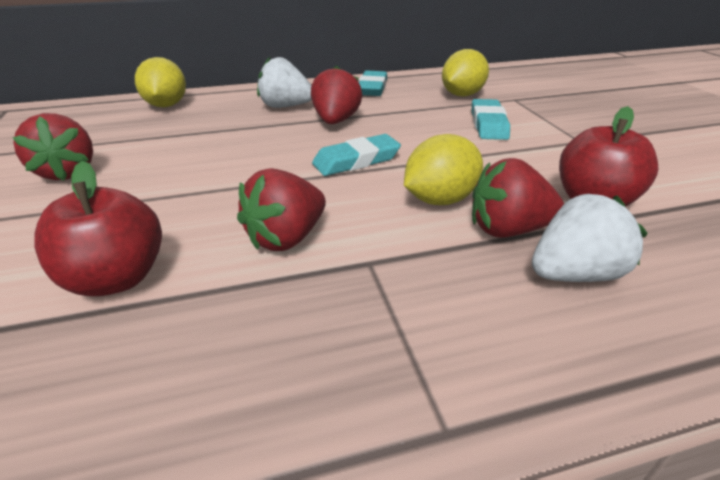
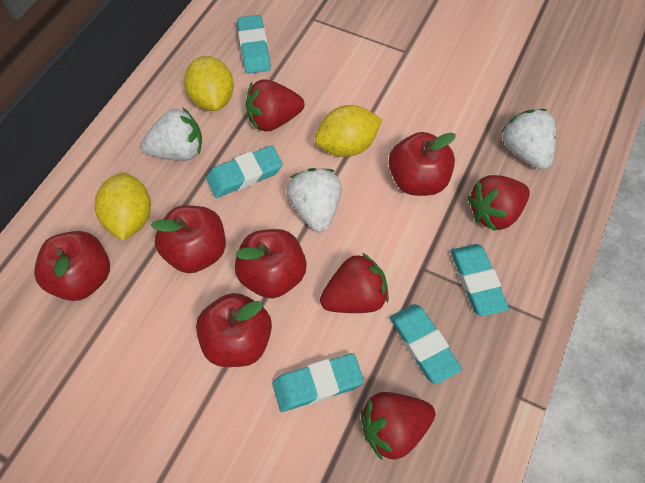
red apple: [34,161,162,296] [559,106,658,207] = 2 -> [34,231,110,301] [151,205,226,273] [196,293,272,367] [235,229,307,298] [389,132,456,196] = 5
turquoise eraser: [312,134,401,176] [359,70,387,96] [472,99,510,140] = 3 -> [206,145,283,198] [237,15,271,74] [272,353,364,412] [390,304,462,384] [451,244,509,316] = 5
white strawberry: [257,56,312,108] [532,194,648,282] = 2 -> [141,108,202,161] [287,168,342,232] [501,109,556,170] = 3

